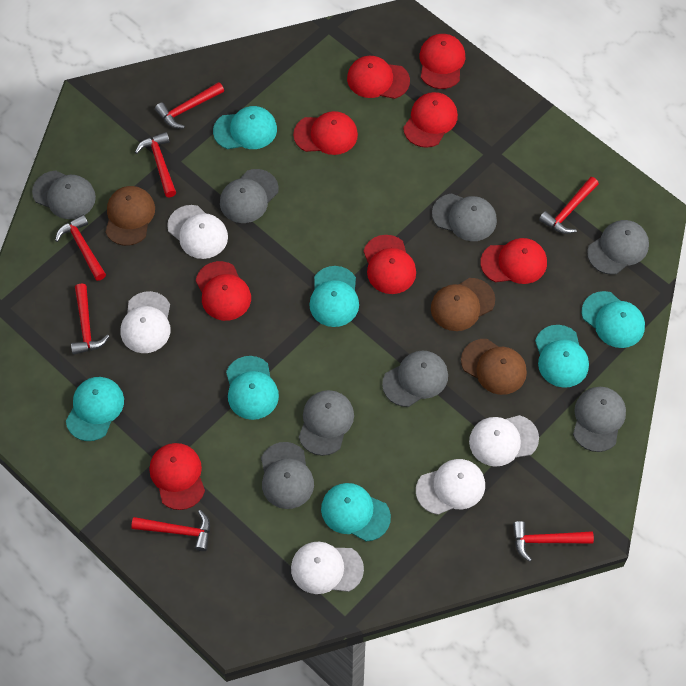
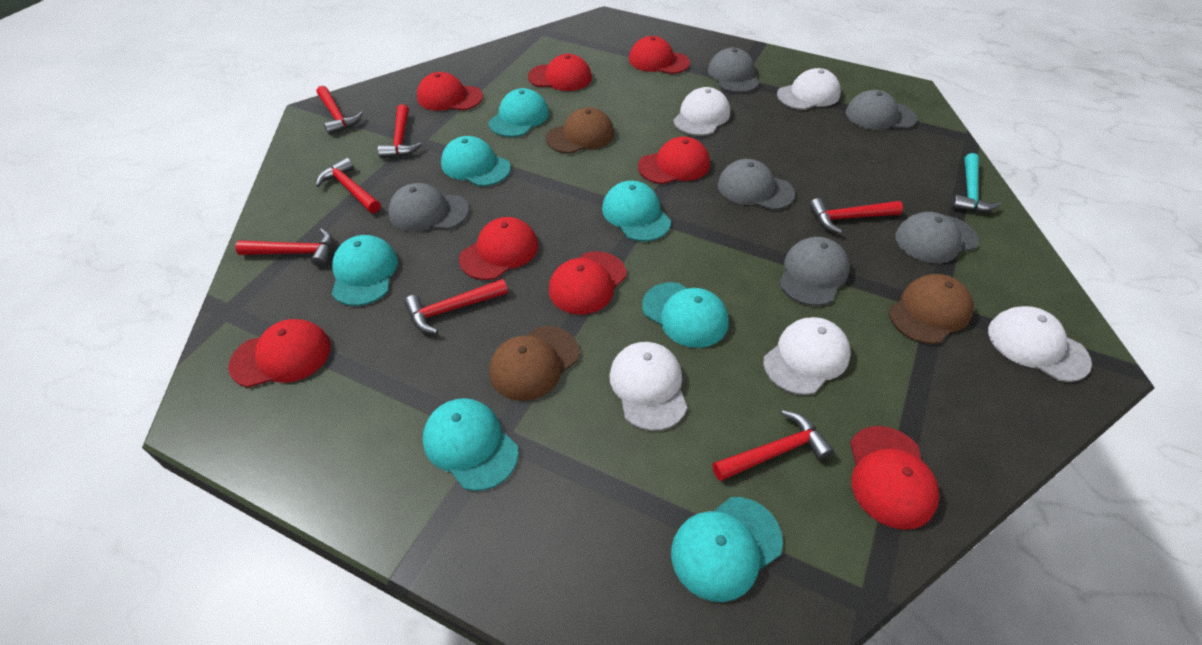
grey cap: [32,171,96,219] [220,169,279,223] [261,442,314,509] [299,390,354,456] [382,351,448,407] [432,193,497,241] [573,387,626,452] [587,220,649,275] = 8 -> [388,183,469,232] [708,48,759,93] [718,159,795,210] [779,237,850,306] [846,90,917,130] [895,212,978,263] = 6
turquoise hammer: none = 0 -> [951,153,1001,212] = 1

